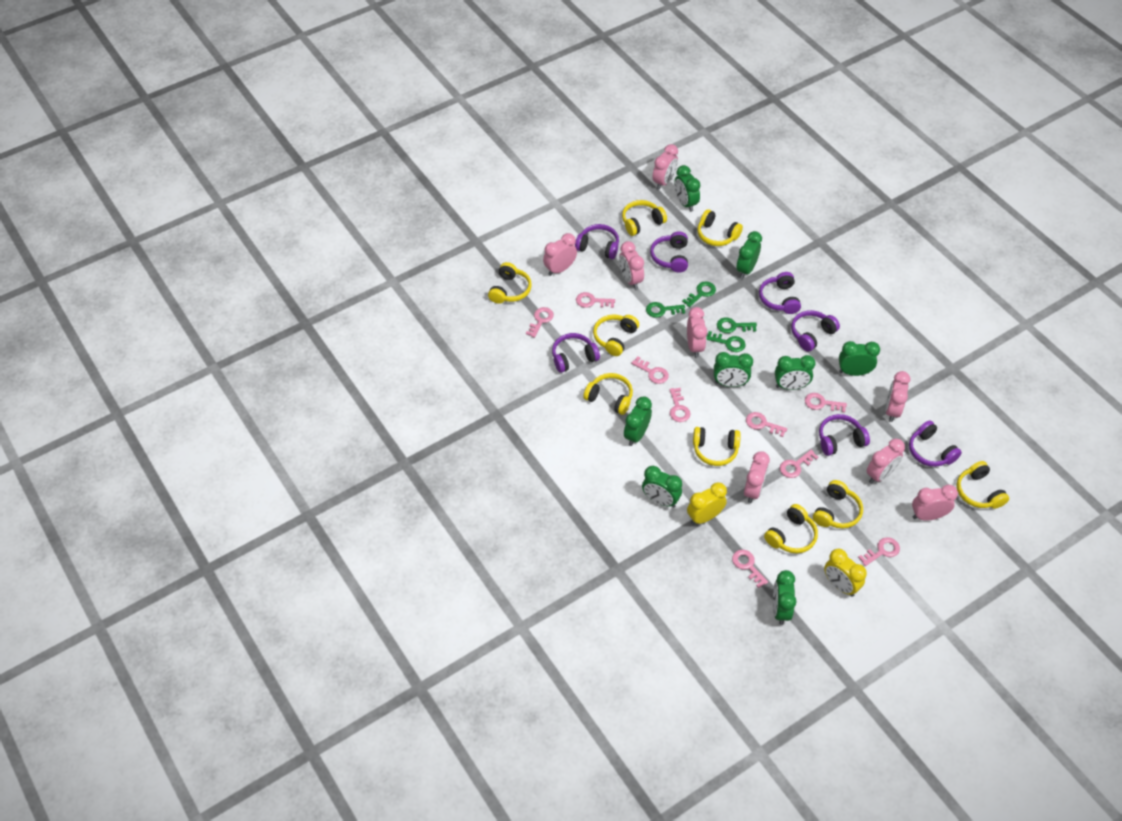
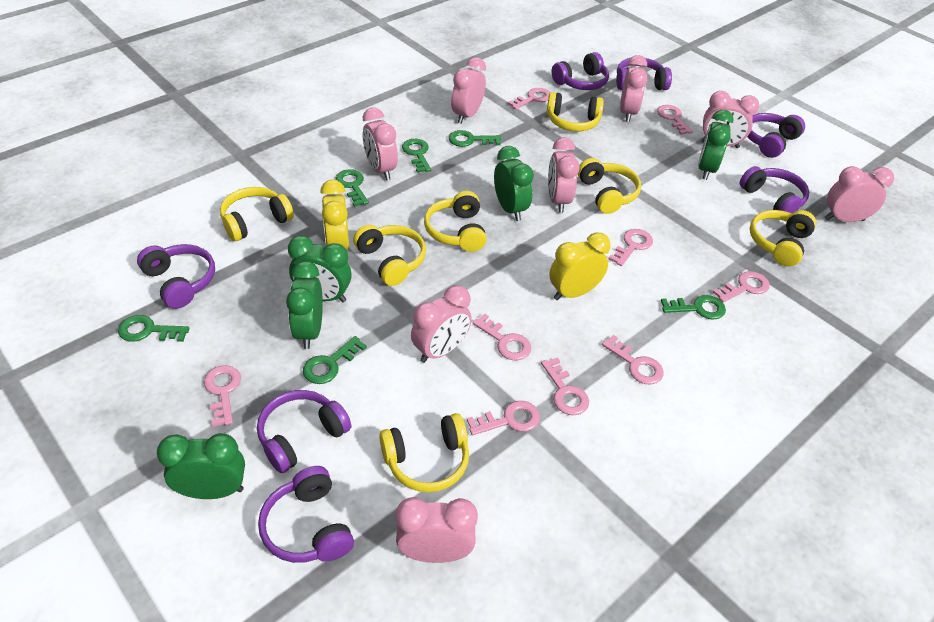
green clock: [624,396,652,446] [642,466,682,508] [674,165,700,212] [714,352,753,387] [736,231,762,279] [773,570,796,625] [775,355,816,390] [839,341,880,376] = 8 -> [157,433,245,499] [286,261,323,349] [288,235,351,302] [494,146,534,221] [698,110,734,180] = 5
green key: [646,302,685,318] [682,281,716,307] [706,331,745,352] [717,317,757,333] = 4 -> [118,315,190,342] [303,336,367,384] [336,169,369,207] [402,139,431,173] [449,130,501,147] [661,295,726,319] = 6
yellow headphones: [488,262,532,304] [583,373,633,415] [593,314,639,356] [622,200,667,236] [693,427,741,466] [697,209,743,246] [764,504,818,554] [813,480,863,529] [956,461,1009,509] = 9 -> [220,187,294,241] [353,224,426,286] [379,413,469,492] [424,191,487,252] [547,92,604,131] [578,158,641,214] [750,210,816,266] = 7

